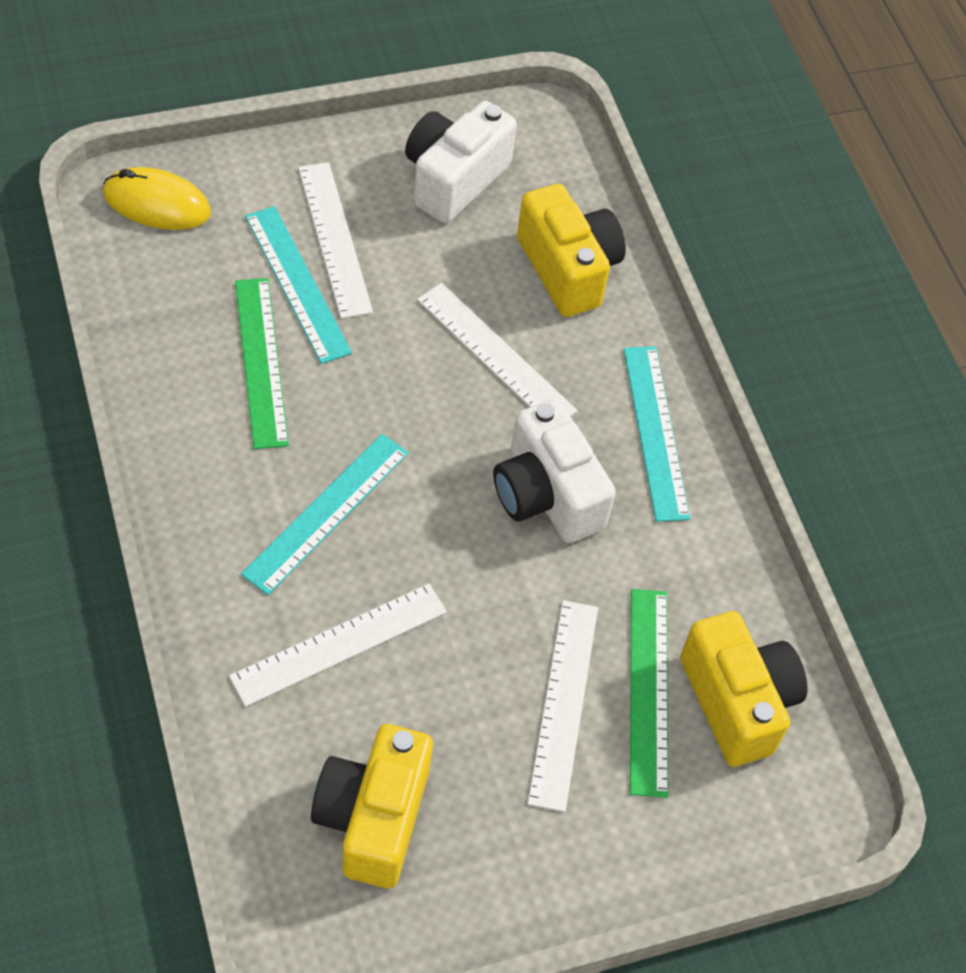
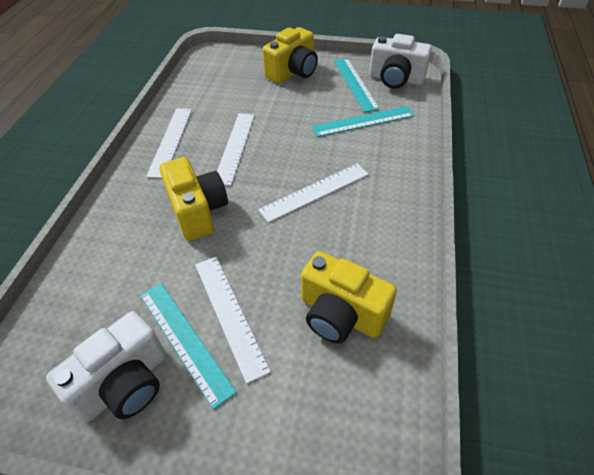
green ruler: [235,278,289,449] [630,589,668,798] = 2 -> none = 0
yellow mouse: [103,167,211,230] = 1 -> none = 0

